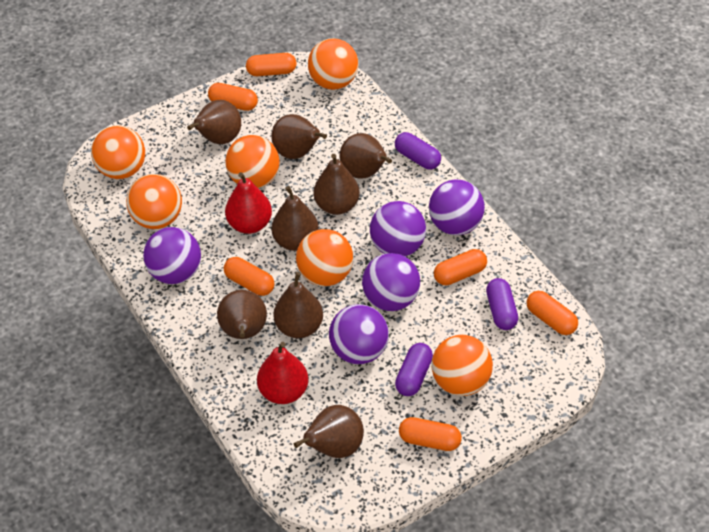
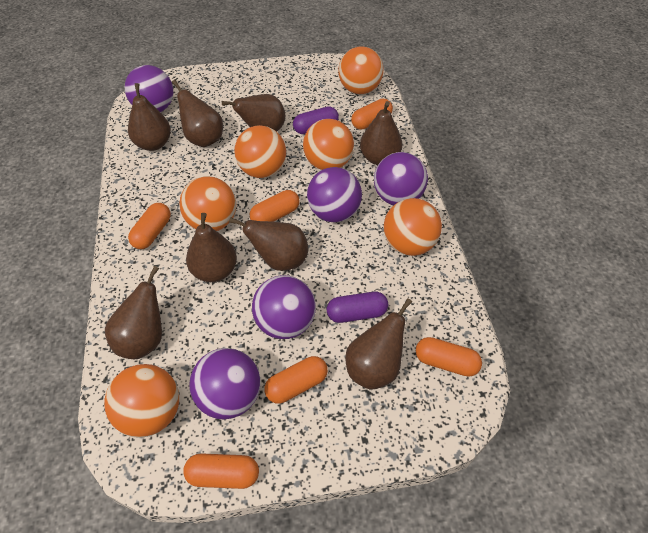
purple capsule: [395,132,441,170] [395,343,433,396] [486,278,518,330] = 3 -> [293,106,339,134] [327,292,388,323] = 2
red pear: [225,172,272,234] [257,342,308,404] = 2 -> none = 0

